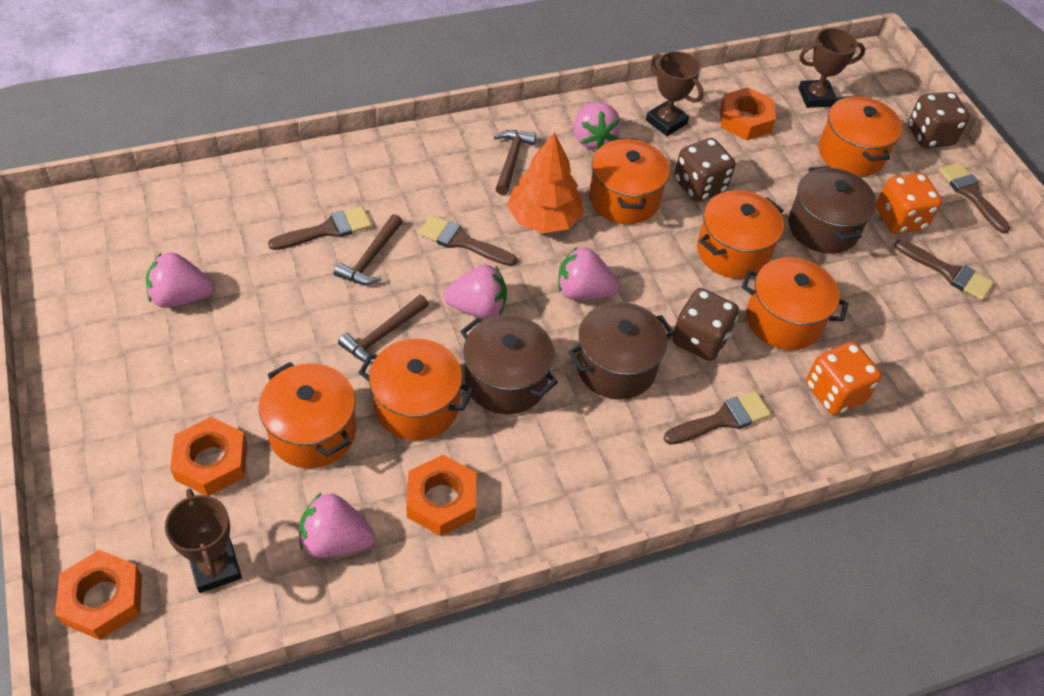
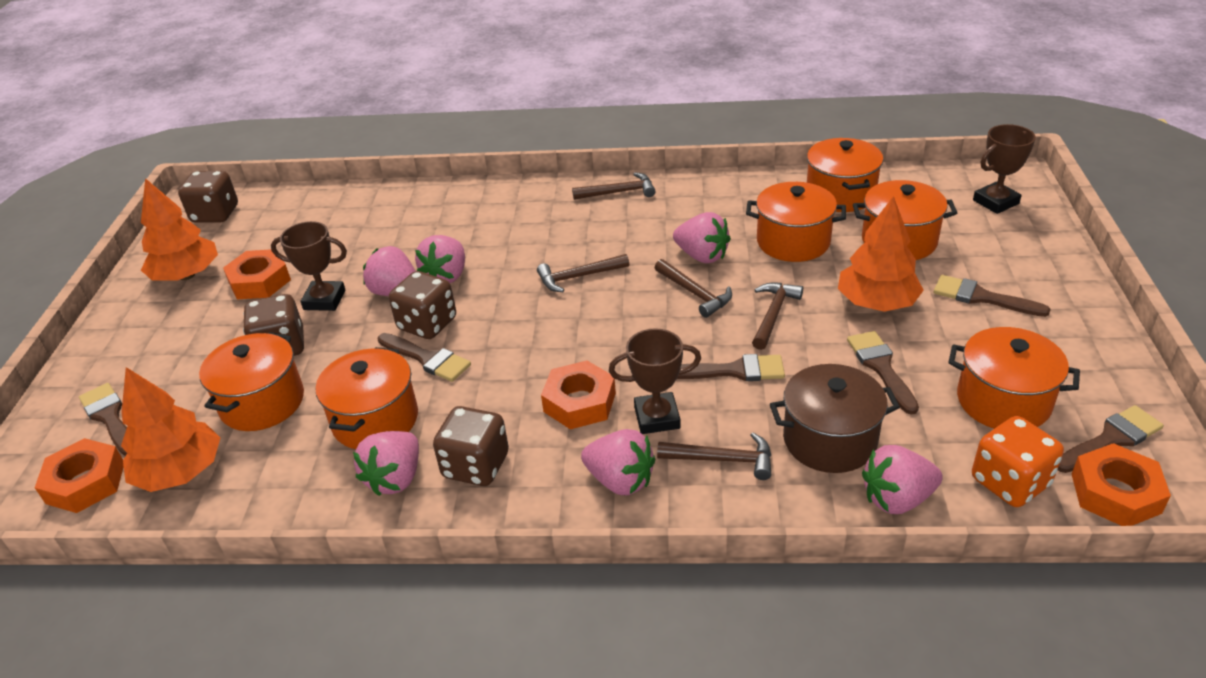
brown brush: [268,207,372,250] [419,215,517,266] [664,391,771,445] [894,239,994,300] [939,162,1010,234] = 5 -> [79,383,127,456] [378,333,471,382] [677,354,785,381] [847,331,919,415] [934,275,1051,317] [1058,405,1164,473] = 6
brown dice: [672,288,739,361] [674,138,735,202] [908,92,970,148] = 3 -> [178,171,238,223] [243,294,304,356] [389,271,456,339] [433,406,509,486] = 4
brown hammer: [334,214,403,285] [338,295,429,363] [494,130,536,195] = 3 -> [537,254,629,292] [572,172,655,200] [655,259,732,318] [657,433,771,480] [752,283,803,350] = 5
brown pot: [460,315,558,415] [568,302,674,400] [788,166,876,254] = 3 -> [770,364,900,473] = 1
orange dice: [806,342,882,415] [876,173,942,234] = 2 -> [972,416,1064,507] = 1
orange tree: [507,132,584,233] = 1 -> [121,367,220,492] [141,178,218,281] [838,196,924,312] = 3
pink strawberry: [146,252,214,308] [299,493,375,558] [443,264,507,319] [558,246,619,300] [574,102,621,150] = 5 -> [353,431,419,496] [363,246,415,296] [415,235,465,283] [581,429,655,495] [673,212,731,263] [862,445,943,514] = 6

